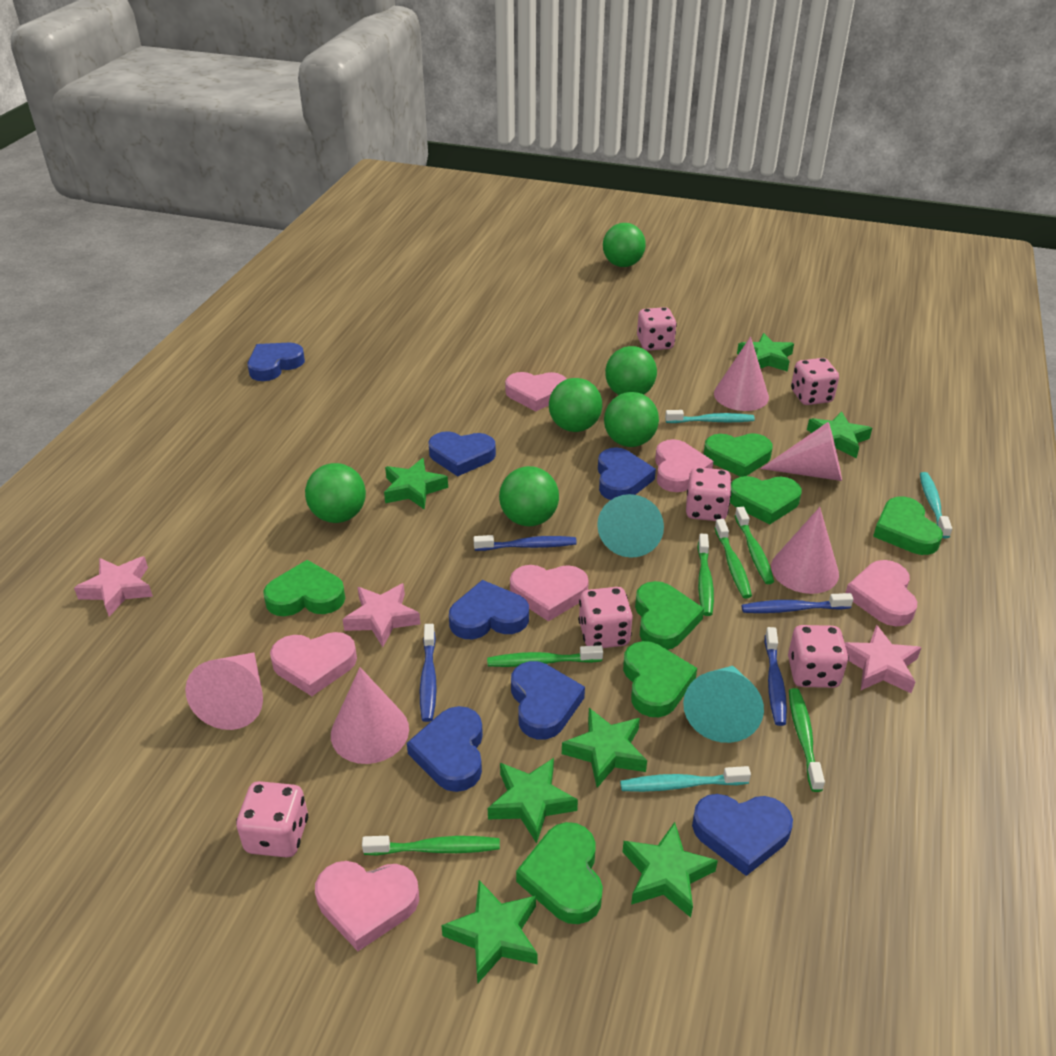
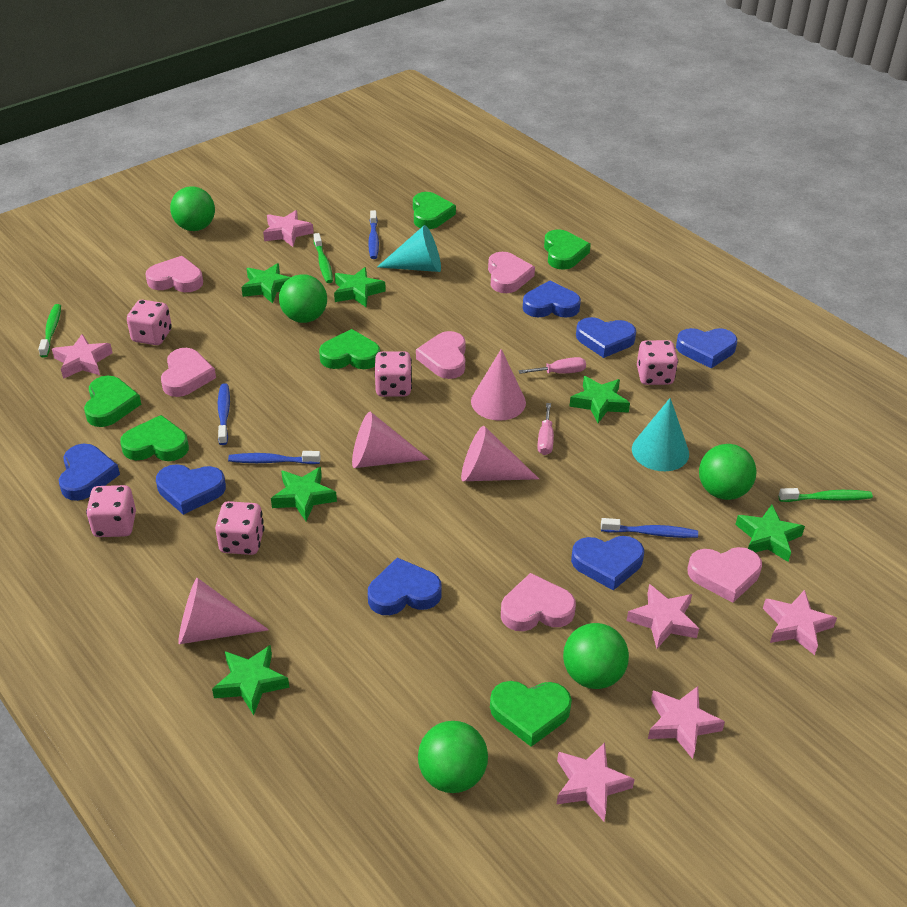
green ball: [305,463,366,523] [499,466,559,526] [549,378,602,432] [603,223,646,267] [604,392,659,447] [605,346,657,395] = 6 -> [170,186,215,231] [279,274,327,323] [418,721,488,793] [563,623,629,689] [699,444,756,500] = 5
green heart: [263,560,345,616] [516,822,603,924] [623,641,697,717] [635,581,704,650] [704,433,773,477] [730,476,802,525] [873,496,943,555] = 7 -> [84,375,141,427] [120,415,189,461] [319,329,380,369] [413,192,456,229] [490,681,572,747] [544,229,591,270] = 6
green star: [384,458,448,510] [441,880,537,984] [488,758,578,843] [562,708,647,788] [622,822,718,917] [737,333,794,372] [807,411,872,458] = 7 -> [212,645,289,715] [241,263,291,304] [271,467,337,521] [334,267,386,307] [569,376,630,423] [735,505,805,562] = 6
green toothbrush: [362,836,500,855] [487,645,603,667] [697,534,714,616] [715,519,752,599] [735,507,774,584] [789,688,825,792] = 6 -> [38,304,61,358] [313,233,333,283] [778,488,873,502] = 3
pink cone: [185,652,263,730] [331,667,409,764] [714,337,769,411] [760,422,842,481] [771,507,839,594] = 5 -> [178,578,269,644] [352,412,429,468] [461,426,539,481] [471,349,526,421] = 4
pink dice: [236,781,308,858] [578,587,633,648] [637,307,677,351] [686,467,732,521] [788,625,849,688] [791,358,839,405] = 6 -> [86,485,136,537] [127,300,172,345] [215,501,264,555] [375,351,412,397] [637,340,678,385] = 5
pink screwdriver: none = 0 -> [518,357,586,374] [537,403,554,455] = 2
pink star: [74,556,153,617] [342,583,420,647] [845,625,922,693] = 3 -> [52,334,112,379] [263,210,314,247] [557,742,635,821] [626,584,699,649] [648,686,725,759] [763,590,837,655] = 6
turquoise toothbrush: [620,766,751,792] [665,410,755,423] [920,472,952,538] = 3 -> none = 0

